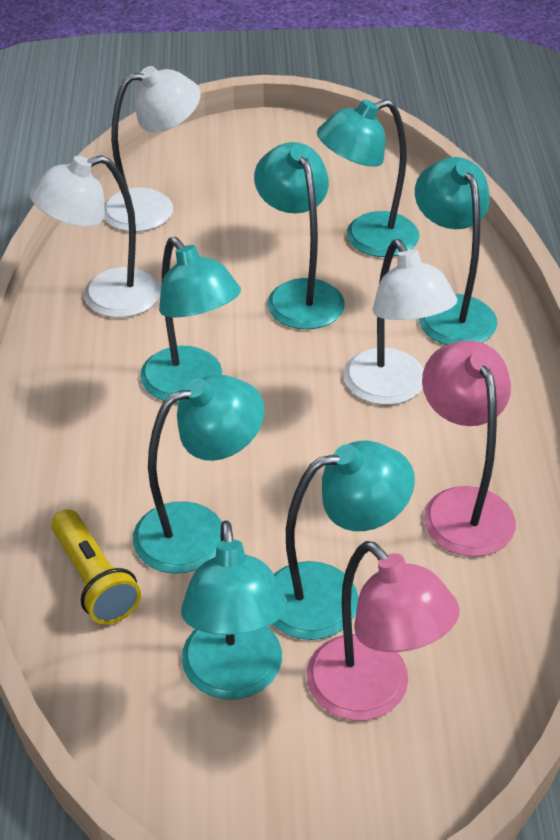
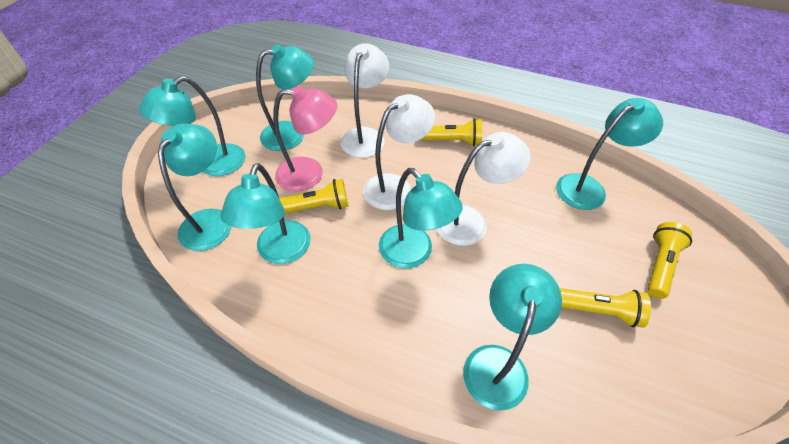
pink lamp: [306,541,460,721] [422,341,516,557] = 2 -> [273,86,337,192] = 1
yellow flashlight: [51,509,141,624] = 1 -> [279,179,349,214] [420,118,482,146] [559,288,651,328] [647,222,692,299] = 4

